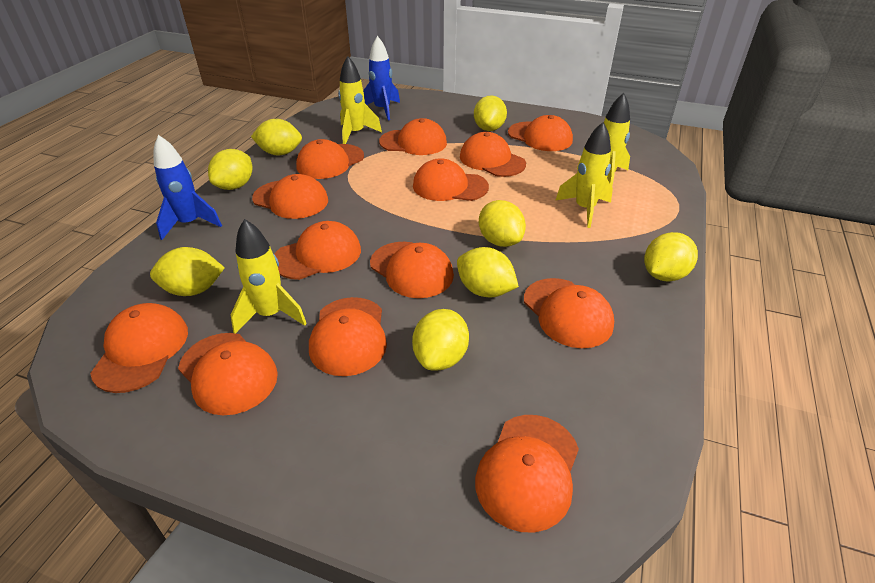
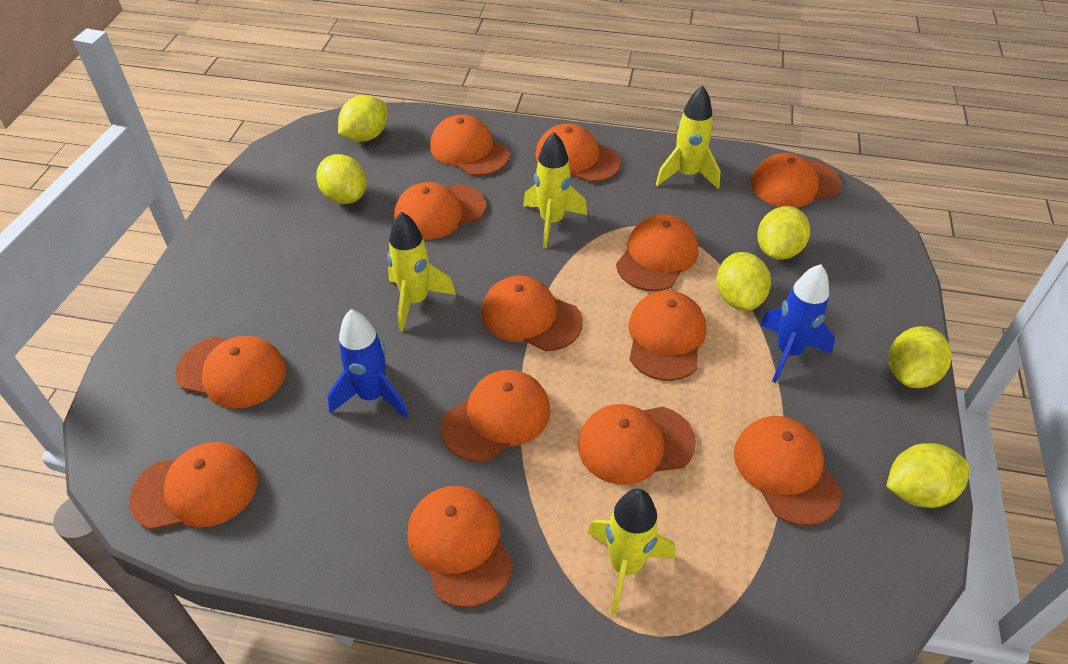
yellow lemon: [150,247,225,296] [208,149,252,190] [251,119,302,156] [412,309,469,370] [457,247,519,297] [474,95,507,131] [479,200,526,247] [644,232,698,281] = 8 -> [316,154,367,204] [338,95,388,142] [717,252,771,311] [757,206,810,260] [886,443,970,508] [889,326,951,388] = 6

